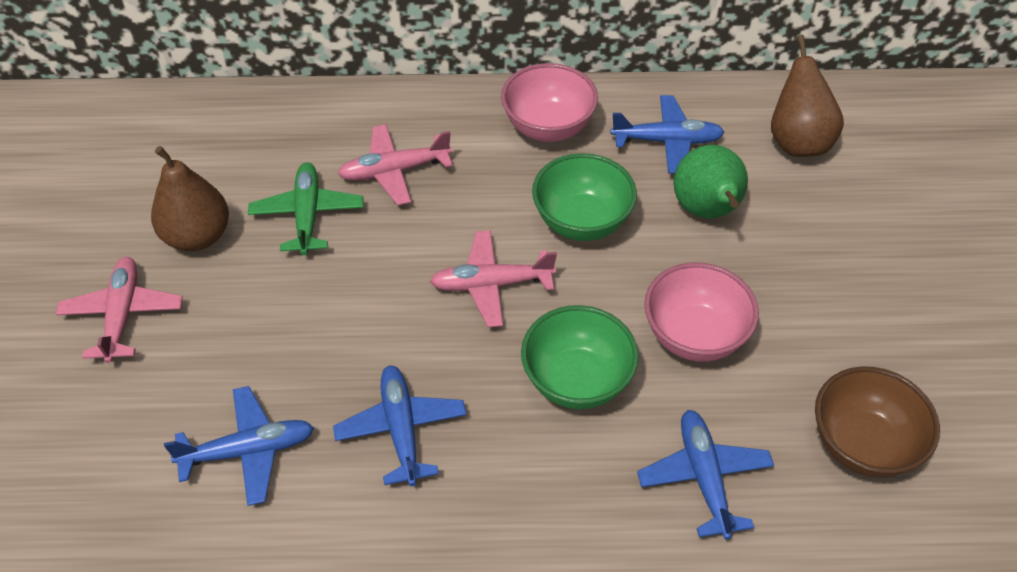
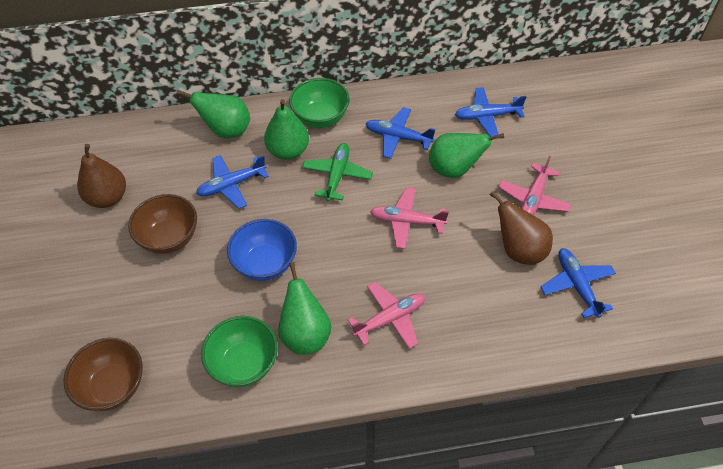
blue bowl: none = 0 -> [227,219,297,281] = 1
brown bowl: [815,366,940,478] = 1 -> [64,338,143,411] [128,194,197,254] = 2
green pear: [674,145,748,218] = 1 -> [177,90,250,138] [264,99,309,160] [278,262,331,355] [429,133,504,178] = 4
pink bowl: [501,63,598,142] [644,263,759,362] = 2 -> none = 0

